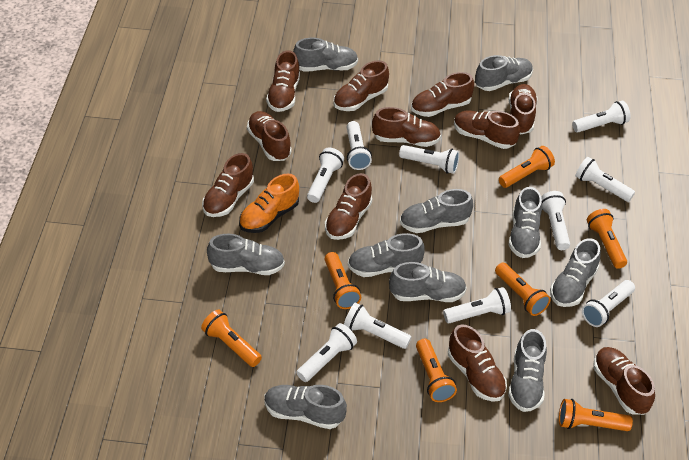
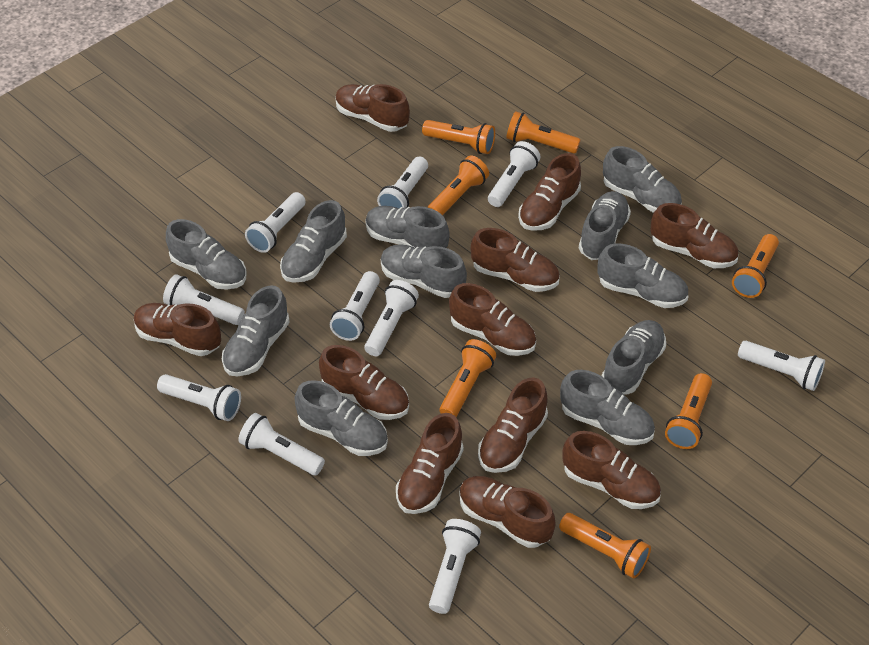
grey shoe: [207,234,285,275] [264,385,347,429] [293,38,358,72] [348,233,425,277] [389,262,467,302] [400,189,473,233] [475,55,533,91] [508,329,547,412] [509,187,542,258] [550,238,601,307] = 10 -> [166,219,246,290] [222,285,290,376] [280,200,347,283] [295,380,388,456] [365,206,450,248] [381,245,467,298] [560,370,655,445] [579,191,631,260] [597,243,688,308] [602,320,666,395] [603,146,682,213] = 11
orange shoe: [239,174,299,233] = 1 -> none = 0

